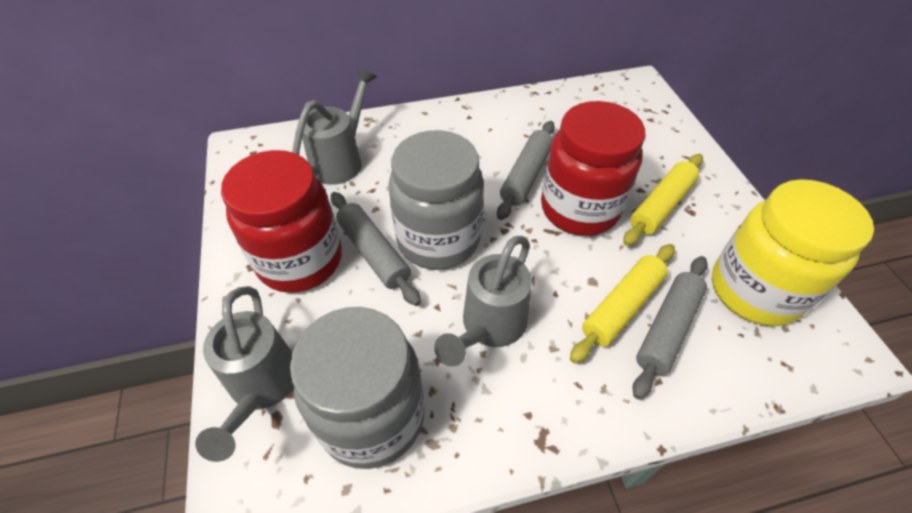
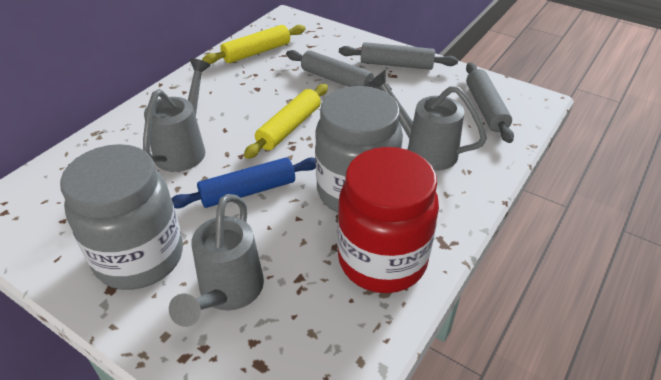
blue rolling pin: none = 0 -> [171,157,316,208] = 1
red jar: [221,150,342,293] [541,101,646,236] = 2 -> [337,147,439,293] = 1
yellow jar: [712,179,874,326] = 1 -> none = 0

